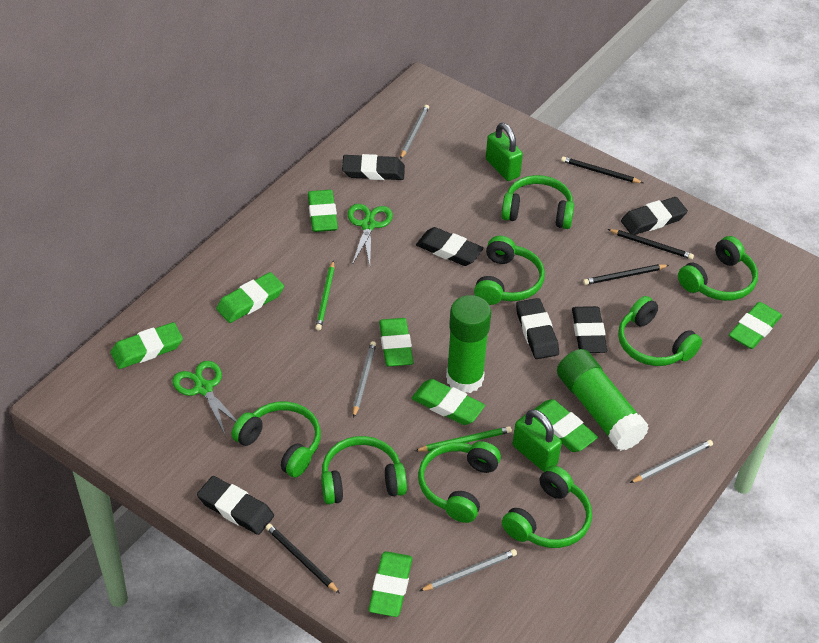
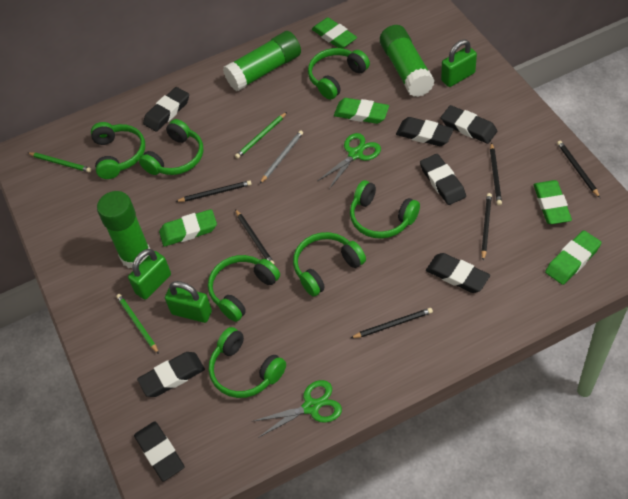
black eraser: [197,476,274,535] [342,154,405,180] [416,227,484,266] [516,298,559,359] [572,306,607,353] [621,197,688,235] = 6 -> [134,421,185,481] [137,352,205,397] [143,87,189,132] [396,117,454,146] [420,154,466,205] [426,253,490,293] [441,105,497,144] = 7
black pencil: [266,524,340,594] [561,156,643,183] [583,264,669,285] [608,229,694,259] = 4 -> [175,180,251,202] [235,209,274,264] [351,308,433,338] [481,193,492,261] [490,142,502,205] [557,141,600,198] = 6
green eraser: [110,322,183,369] [216,272,284,323] [308,190,338,232] [368,551,413,617] [379,318,414,367] [412,379,485,425] [534,399,598,452] [729,302,782,349] = 8 -> [159,209,217,247] [312,17,357,49] [334,98,389,124] [533,180,572,224] [545,230,602,285] = 5
green glue stick: [446,295,491,393] [557,349,649,451] = 2 -> [97,191,150,269] [223,31,301,91] [380,25,435,97] = 3
green headphones: [232,402,321,478] [321,436,407,505] [418,441,501,523] [474,236,545,305] [501,175,574,229] [502,465,592,548] [618,296,702,366] [678,236,758,301] = 8 -> [91,122,145,179] [139,119,204,175] [208,255,280,322] [209,327,286,398] [293,232,366,296] [308,48,370,100] [350,180,420,239] = 7
green padlock: [486,123,523,181] [513,409,562,472] = 2 -> [128,249,171,300] [165,281,212,323] [441,40,477,87] = 3
green pencil: [316,260,335,331] [415,426,512,452] = 2 -> [28,152,91,172] [116,294,159,354] [235,112,287,159] = 3
grey pencil: [353,341,376,418] [400,105,429,159] [420,549,517,591] [630,440,713,483] = 4 -> [260,130,303,183] = 1

